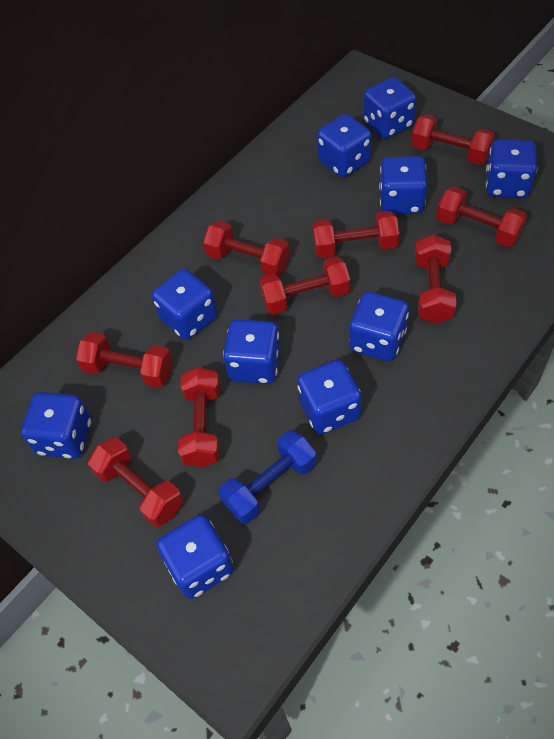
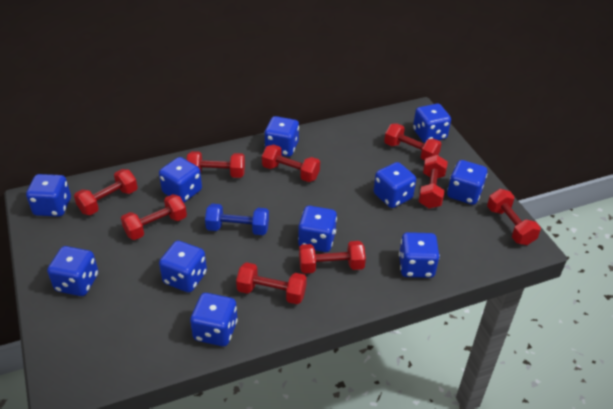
blue dice: [21,392,92,459] [152,269,217,340] [157,515,234,599] [223,319,280,384] [297,360,362,434] [317,114,371,178] [349,292,409,361] [363,77,416,139] [379,156,427,214] [486,139,538,198] = 10 -> [26,174,71,217] [47,246,98,296] [159,157,202,203] [159,241,207,293] [190,293,238,346] [264,116,299,157] [298,206,337,252] [374,162,416,208] [399,232,440,278] [413,104,451,143] [447,160,487,205] = 11

